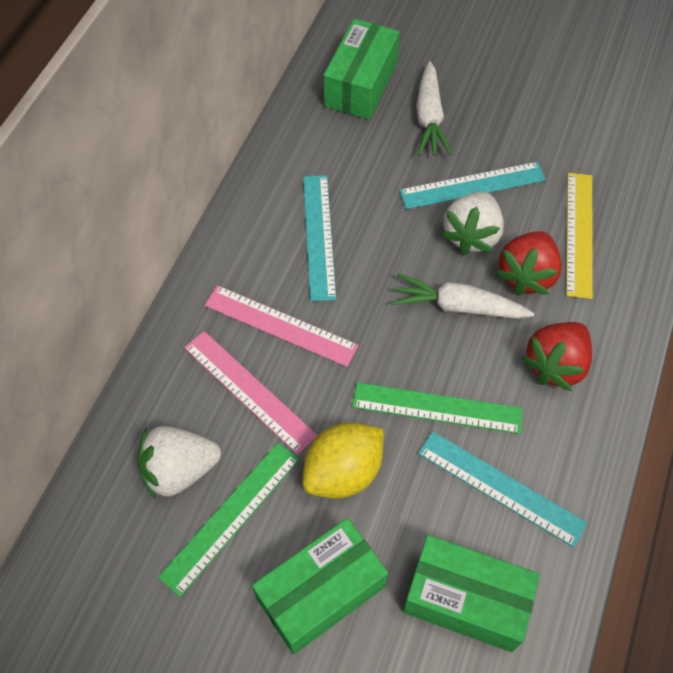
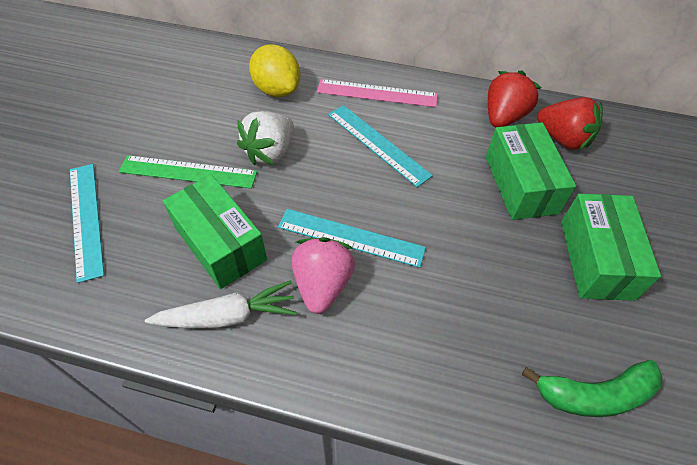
green banana: none = 0 -> [522,360,662,417] = 1
green ruler: [158,443,300,597] [352,382,523,434] = 2 -> [119,155,257,189] = 1
pink ruler: [184,331,318,455] [205,285,359,367] = 2 -> [317,79,438,107] = 1
pink strawberry: none = 0 -> [291,237,355,314] = 1
white carrot: [392,273,534,319] [416,61,452,156] = 2 -> [145,280,297,329] = 1
white strawberry: [137,426,221,500] [441,192,504,255] = 2 -> [237,111,294,166] = 1
yellow ruler: [566,173,593,299] = 1 -> none = 0

